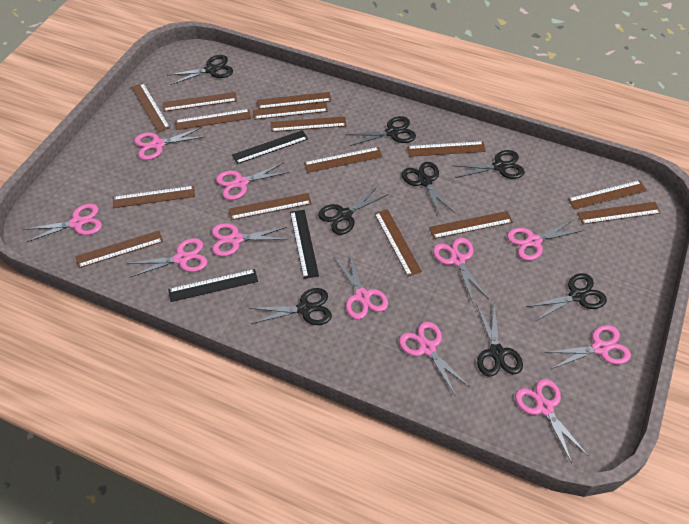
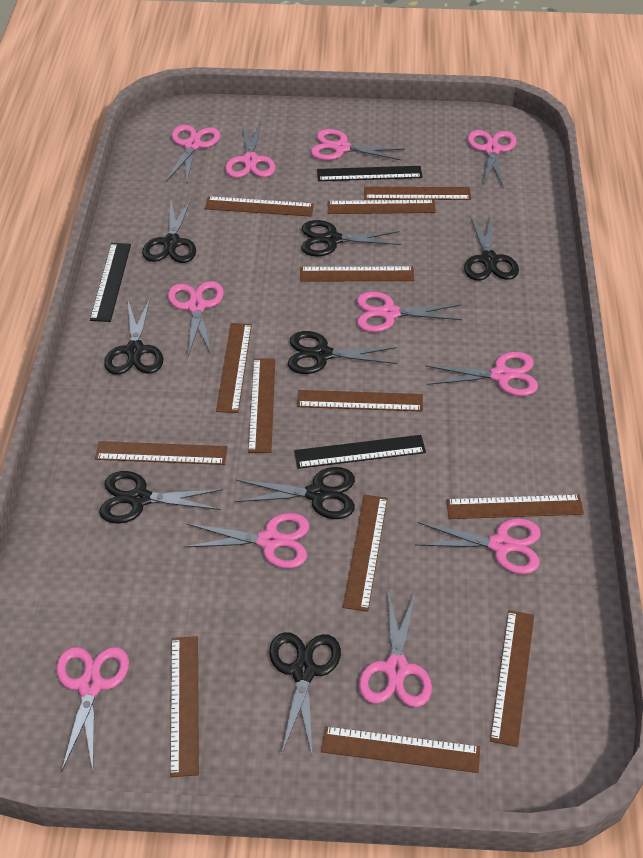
brown ruler: [76,231,163,268] [113,186,195,208] [131,83,170,132] [162,92,237,112] [175,109,251,130] [229,193,312,220] [253,102,328,120] [257,92,331,109] [271,116,346,132] [304,147,383,173] [374,209,422,277] [407,141,486,157] [429,211,513,239] [568,180,647,210] [577,202,661,224] = 15 -> [95,441,227,465] [170,636,199,777] [205,196,314,217] [216,323,252,413] [248,359,275,453] [297,390,423,412] [300,267,414,282] [321,726,480,773] [327,200,436,214] [343,495,388,612] [364,187,471,200] [446,495,584,519] [490,610,534,747] = 13

